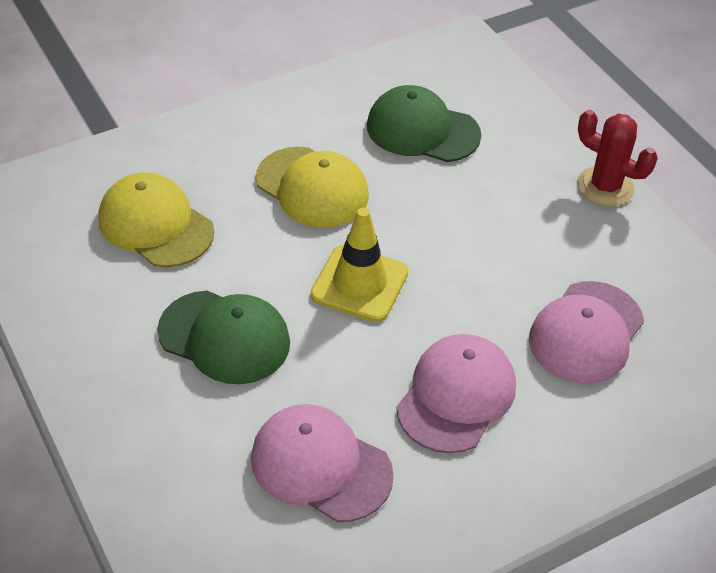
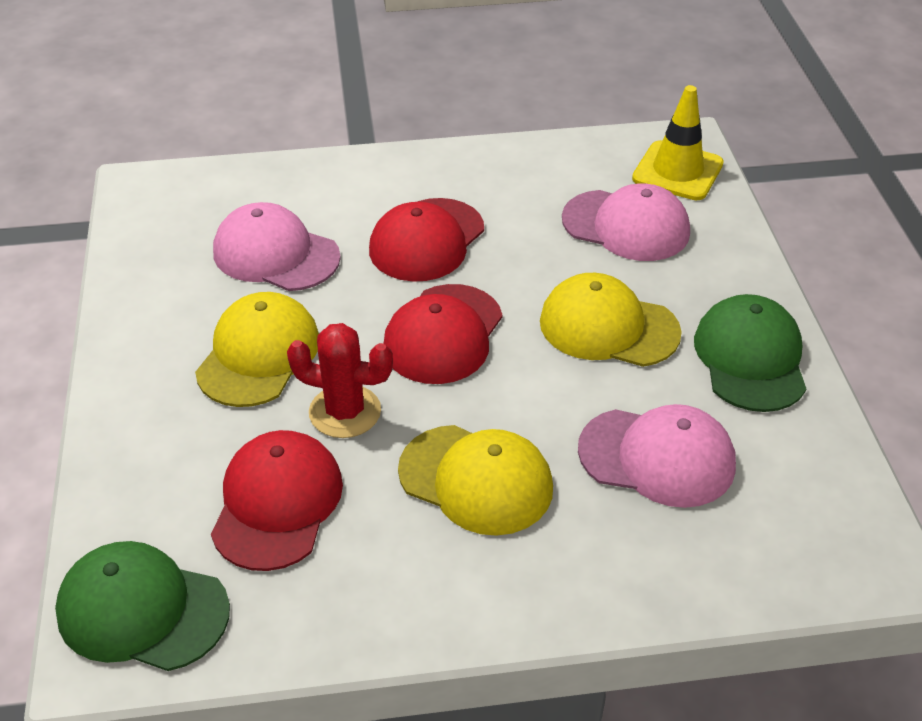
red cap: none = 0 -> [211,430,343,571] [369,198,484,282] [384,284,503,384] = 3
yellow cap: [98,172,214,267] [256,147,369,228] = 2 -> [195,292,319,407] [398,425,553,536] [540,273,682,367] = 3

